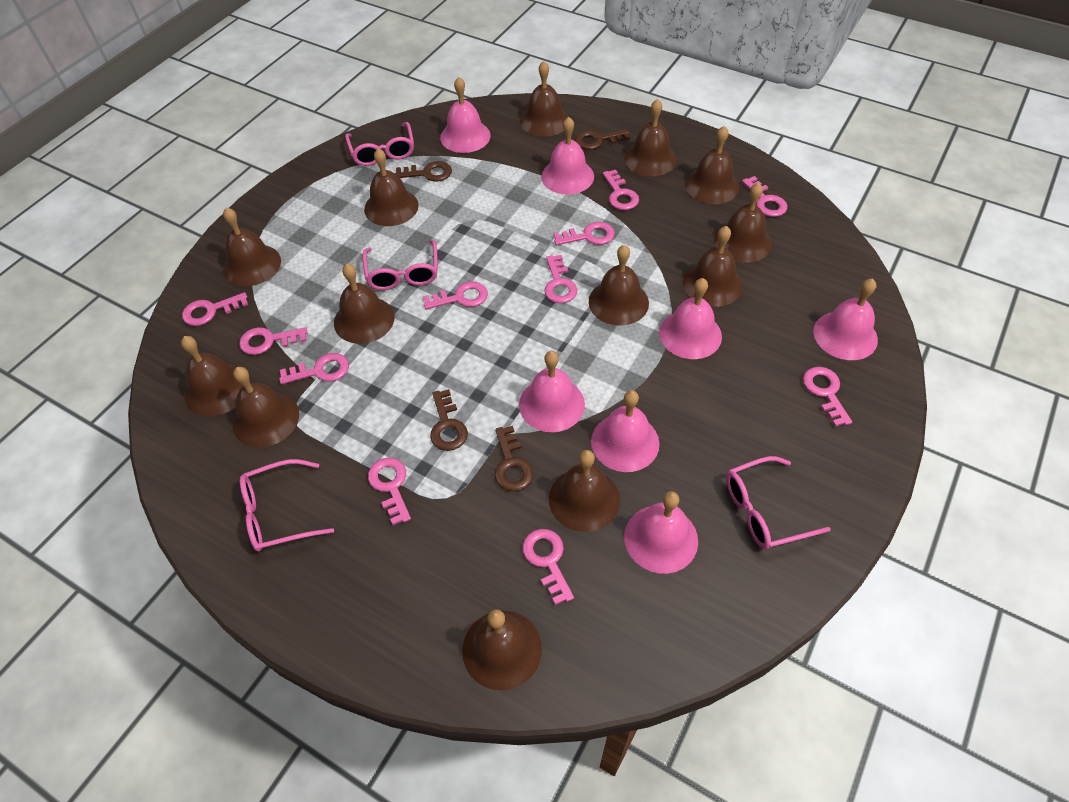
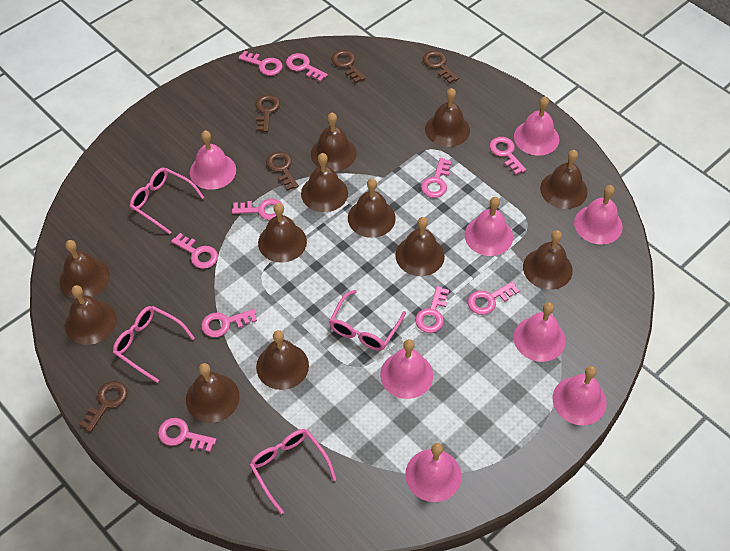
brown bell: [181,336,243,416] [223,207,281,286] [233,367,299,447] [334,264,395,344] [364,148,419,226] [462,609,542,691] [520,61,568,137] [549,450,620,532] [589,245,649,326] [624,99,677,176] [683,226,743,307] [685,126,739,204] [714,182,772,263] = 13 -> [59,240,110,299] [65,285,117,345] [186,363,240,423] [256,330,309,390] [258,203,307,263] [301,153,348,212] [311,113,356,171] [348,178,396,238] [395,217,445,276] [425,88,470,147] [523,230,573,290] [540,150,588,209] = 12
brown key: [395,161,452,182] [430,389,468,451] [495,426,533,491] [575,129,630,150] = 4 -> [79,381,127,432] [255,94,280,132] [266,152,299,191] [331,50,365,83] [423,50,459,83] = 5
pink bell: [440,77,491,153] [519,351,585,432] [541,117,594,195] [591,390,660,472] [624,491,698,574] [659,278,722,359] [813,278,878,360] = 7 -> [190,131,236,190] [380,339,433,399] [405,443,462,502] [465,197,513,256] [514,97,559,156] [514,302,566,362] [553,366,607,425] [574,185,623,245] = 8
pink key: [182,292,248,326] [239,327,307,355] [279,353,349,384] [368,458,411,525] [423,282,488,310] [522,529,574,605] [544,255,578,303] [554,222,615,245] [603,170,639,210] [742,176,787,217] [803,367,852,427] = 11 -> [158,418,217,452] [171,233,218,269] [201,309,257,337] [232,199,284,220] [238,51,283,76] [286,53,328,82] [415,286,449,333] [421,158,451,198] [468,281,519,315] [489,137,526,175] = 10

